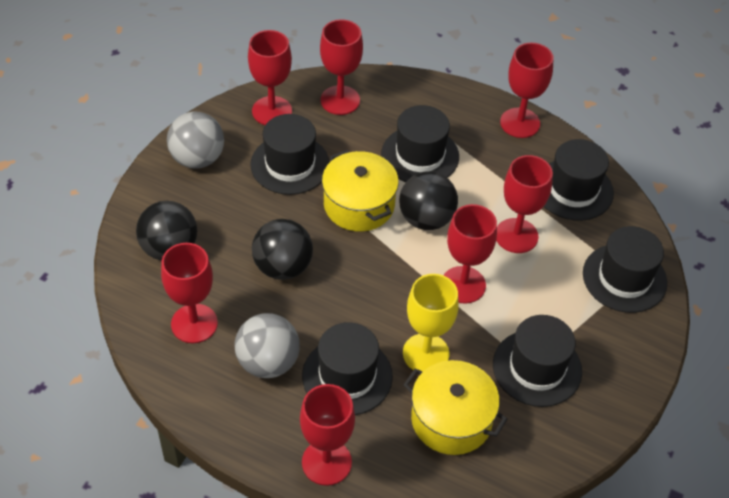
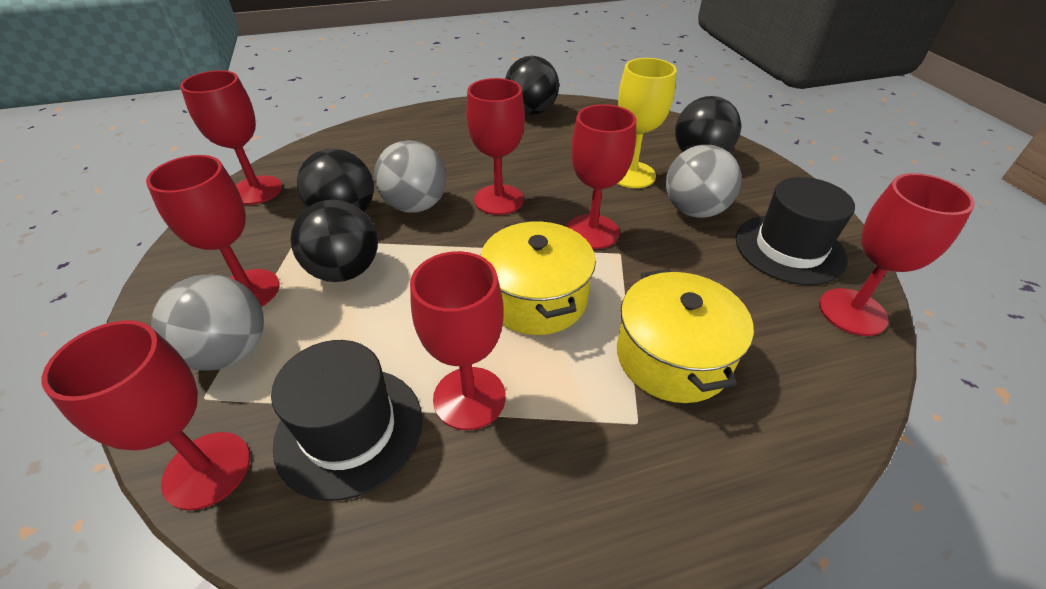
black ball: [136,201,197,261] [252,219,313,280] [399,171,458,230] = 3 -> [290,200,378,282] [297,149,374,212] [505,56,559,115] [675,96,741,152] = 4
black hat: [250,114,330,195] [302,322,393,415] [381,105,459,182] [493,315,582,407] [544,139,614,221] [583,226,667,313] = 6 -> [271,340,423,501] [736,177,855,285] = 2
grey ball: [167,112,224,169] [235,313,300,378] = 2 -> [151,274,264,371] [374,140,446,213] [666,145,742,218] = 3

